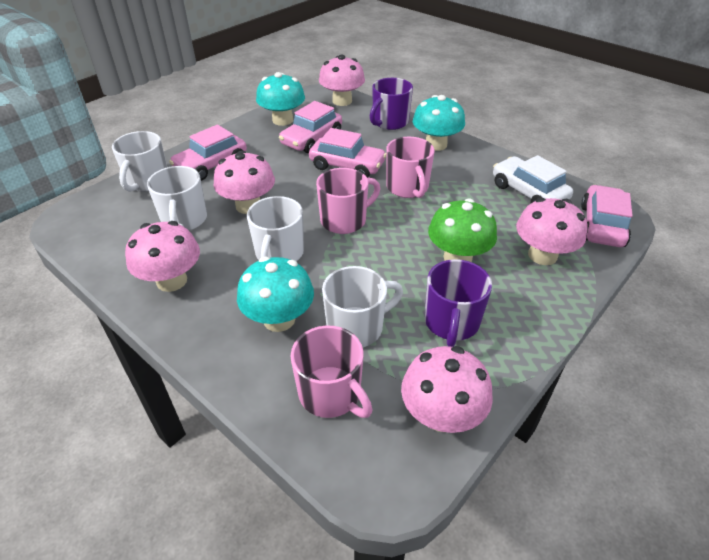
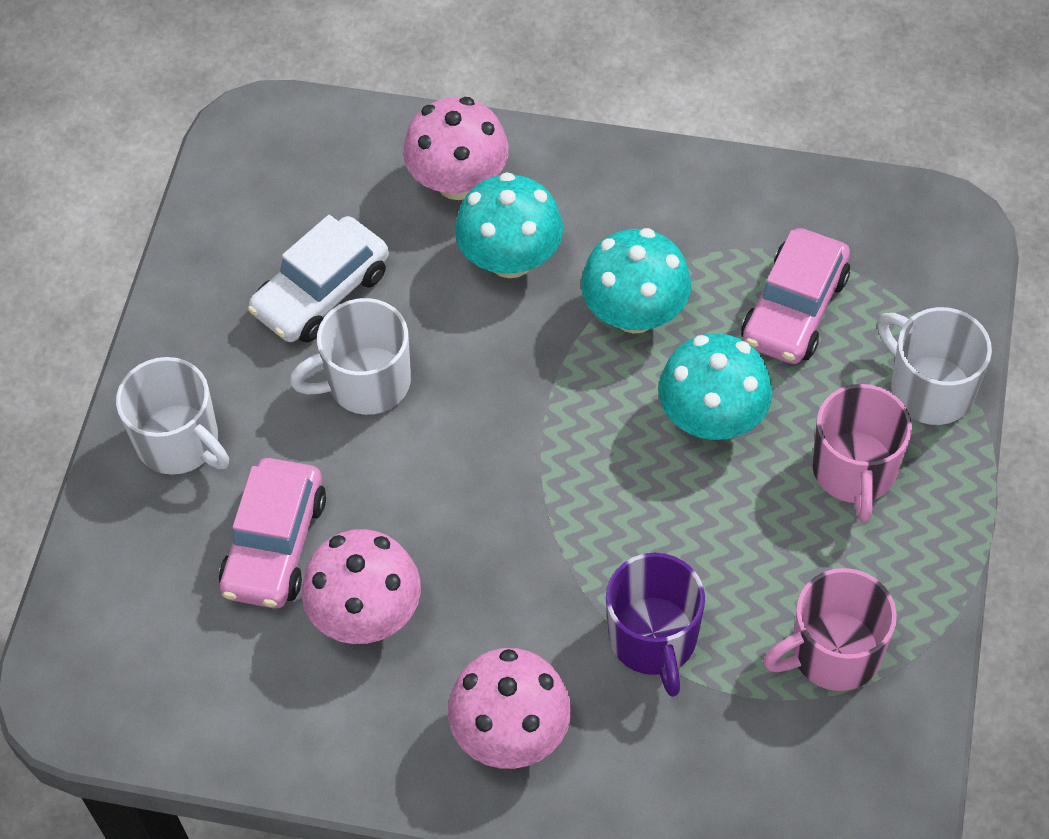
green mushroom: [428,199,497,262] = 1 -> none = 0
pink car: [169,125,247,181] [279,101,342,153] [309,128,386,178] [581,185,633,247] = 4 -> [219,458,326,609] [741,228,850,364] = 2
pink mug: [291,326,372,418] [316,168,380,234] [386,137,435,198] = 3 -> [763,568,897,691] [812,384,912,522] = 2
pink mushroom: [125,221,200,292] [214,150,275,214] [319,55,365,106] [401,346,493,433] [516,198,587,265] = 5 -> [302,529,421,644] [403,97,509,200] [448,648,571,769] = 3
purple mug: [370,78,413,130] [425,259,492,347] = 2 -> [606,553,705,697] = 1
white mug: [112,131,167,192] [147,166,207,231] [247,196,304,261] [322,266,403,347] = 4 -> [116,357,229,475] [290,298,411,415] [877,307,992,425] = 3

